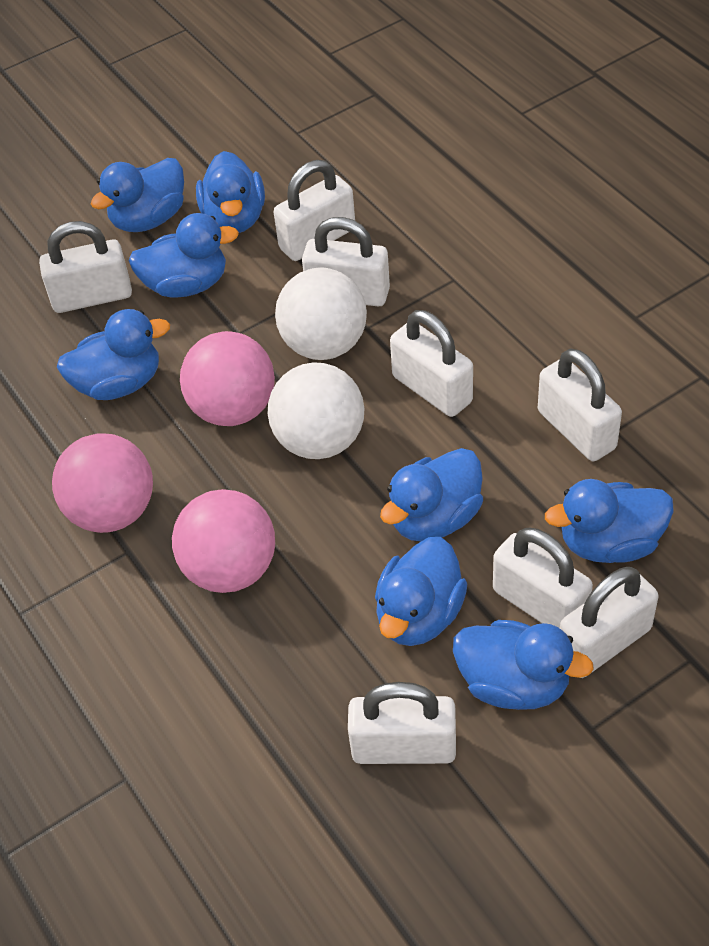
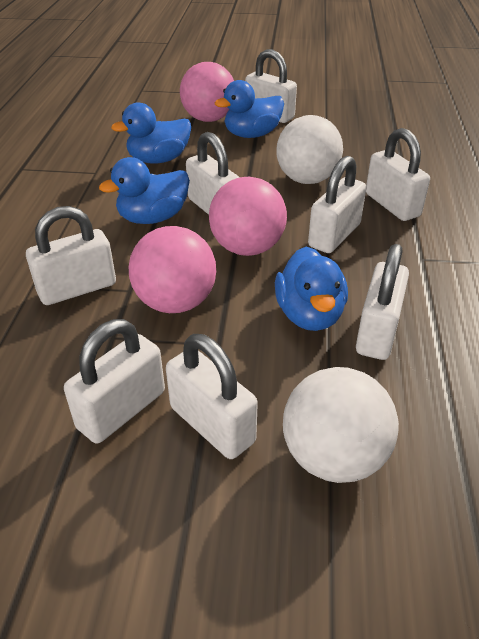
blue duck: [57,309,170,400] [91,158,184,232] [128,213,239,298] [196,151,265,233] [375,537,467,646] [380,448,483,541] [453,620,594,710] [545,479,674,563] = 8 -> [99,157,190,224] [111,102,191,164] [215,80,284,138] [275,247,348,331] = 4

